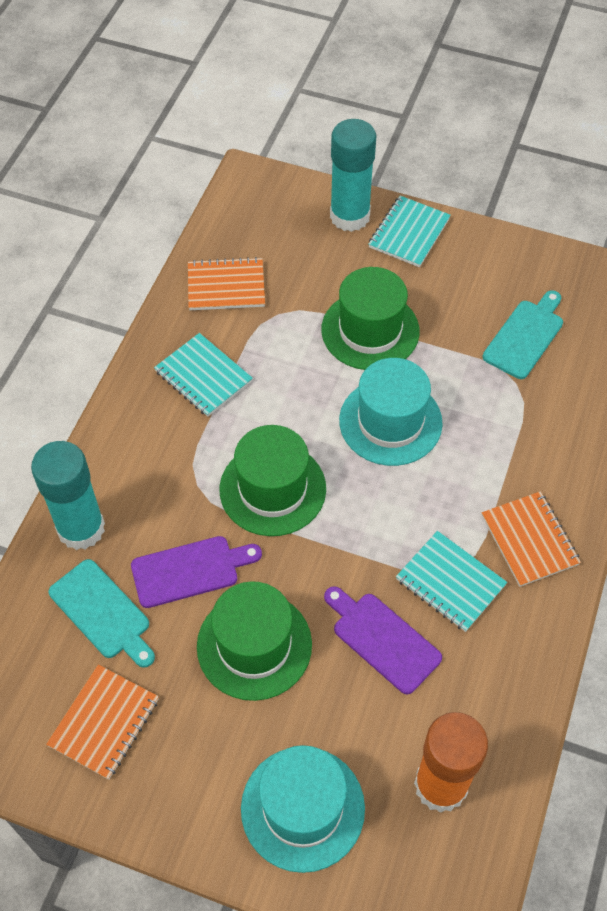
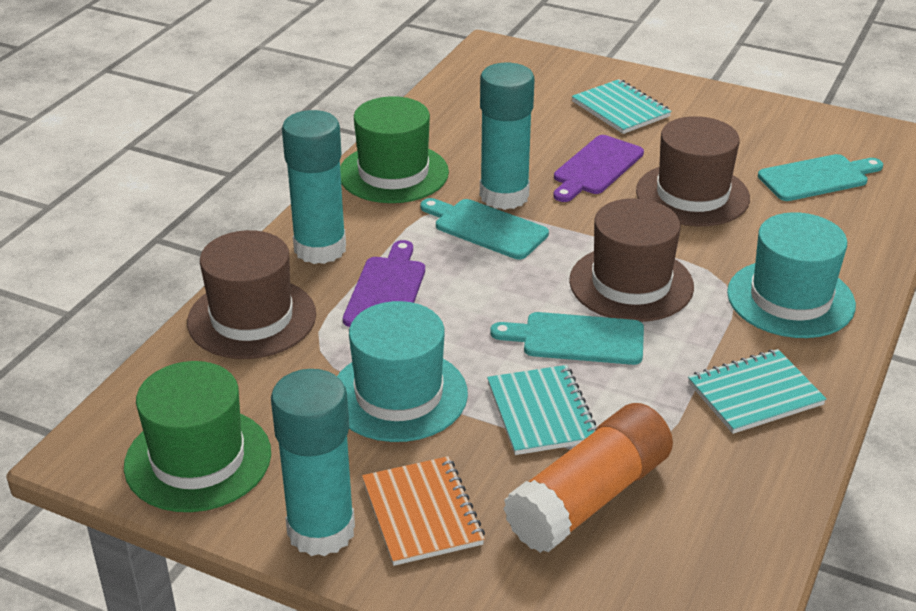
brown hat: none = 0 -> [187,230,316,359] [569,198,694,322] [636,116,750,226] = 3
green hat: [197,581,312,701] [220,425,326,536] [321,267,420,370] = 3 -> [124,361,271,512] [340,96,449,203] = 2
orange notebook: [46,665,159,780] [188,257,265,310] [482,491,581,587] = 3 -> [362,456,485,566] = 1
turquoise cutting board: [48,559,155,668] [483,290,563,379] = 2 -> [421,198,549,259] [490,312,644,365] [758,154,883,201] = 3
turquoise glue stick: [31,441,105,550] [330,119,376,232] = 2 -> [271,369,355,556] [282,110,346,264] [480,63,534,210] = 3

